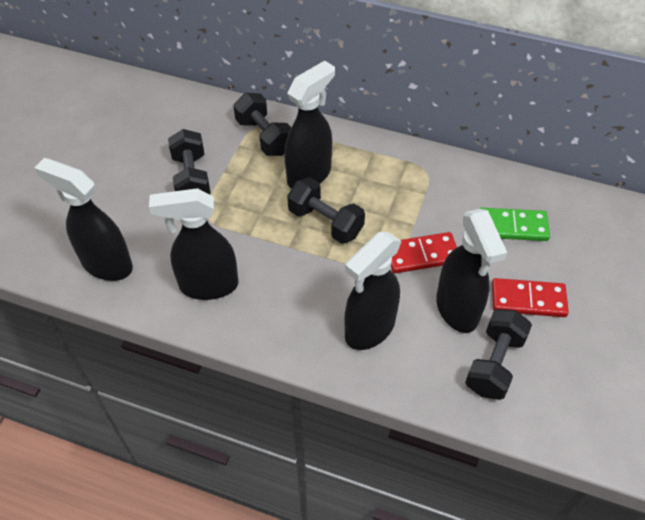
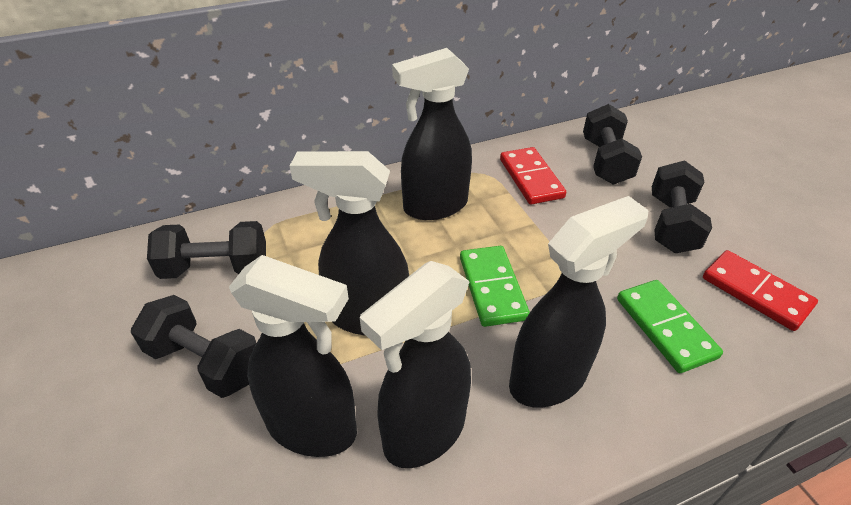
green domino: [480,208,550,241] = 1 -> [460,246,530,327] [617,280,723,373] = 2

